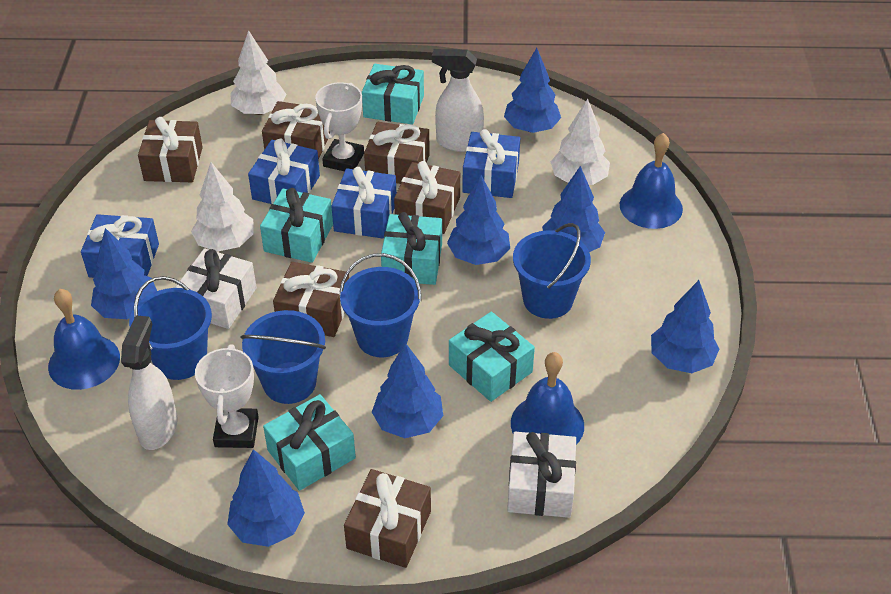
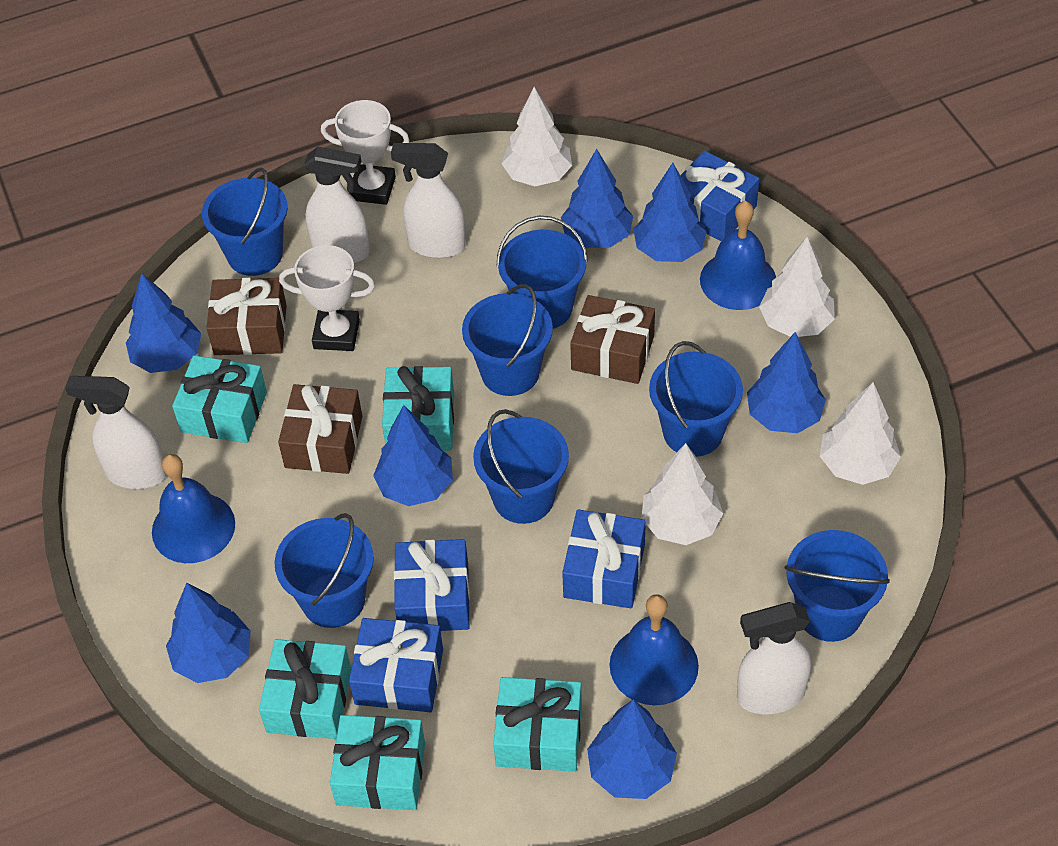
blue bucket: [129,276,212,380] [241,310,326,404] [339,253,421,357] [513,223,591,319] = 4 -> [202,168,288,276] [274,513,374,628] [462,284,553,396] [473,409,569,524] [496,216,588,329] [649,341,743,457] [785,530,890,642] = 7
brown gift: [138,117,203,182] [262,101,330,160] [273,262,349,337] [344,469,431,568] [364,122,430,184] [394,161,460,234] = 6 -> [206,278,287,355] [278,384,362,474] [570,295,655,384] = 3
white gift: [175,248,257,329] [507,432,576,518] = 2 -> none = 0
white spray bottle: [121,315,178,450] [432,49,484,152] = 2 -> [65,376,167,489] [304,147,370,263] [391,143,466,258] [737,602,811,714] = 4
white tree: [191,162,254,252] [230,30,286,115] [551,99,610,185] = 3 -> [502,87,572,186] [641,443,723,545] [759,237,835,337] [820,382,901,485] = 4

